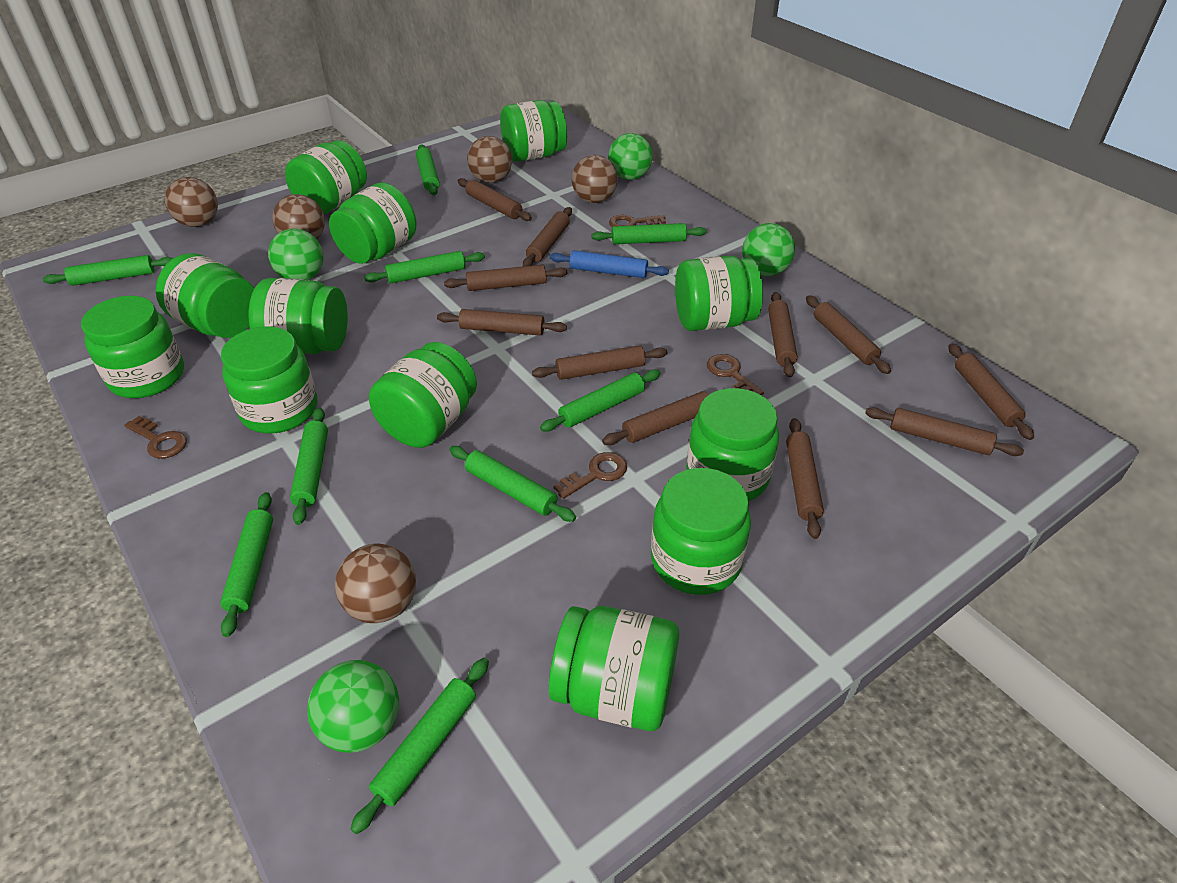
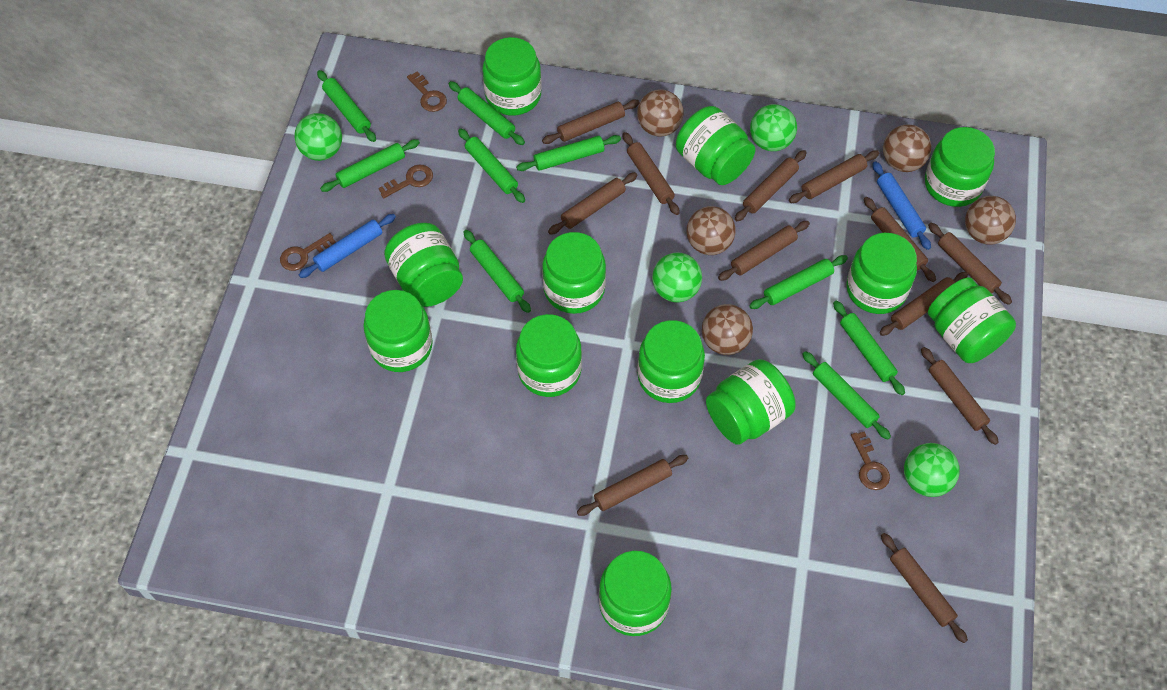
blue rolling pin: [550,250,669,278] = 1 -> [299,214,396,278] [872,161,931,250] = 2
brown rolling pin: [437,309,567,336] [444,265,567,291] [458,178,532,221] [523,207,572,266] [532,345,667,380] [602,391,709,445] [768,292,798,377] [786,418,824,539] [806,295,891,374] [865,407,1024,456] [948,344,1034,440] = 11 -> [542,100,640,144] [548,172,637,235] [577,455,688,516] [623,132,680,215] [718,221,810,281] [735,150,807,221] [789,150,879,203] [864,197,936,282] [879,272,968,336] [881,533,968,643] [921,347,999,445] [928,223,1012,305] = 12

